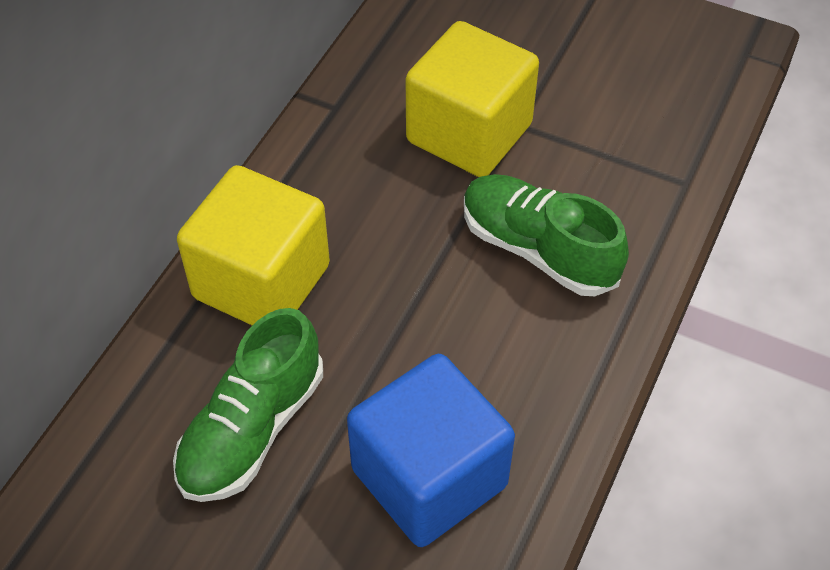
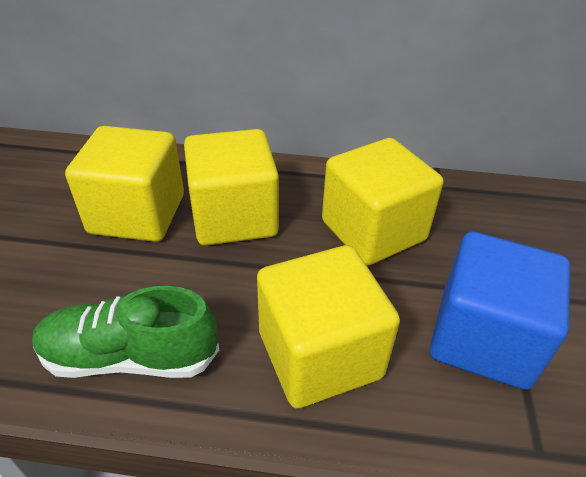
green shoe: [173,308,323,502] [464,174,629,296] = 2 -> [32,286,219,378] = 1
yellow cube: [177,165,330,325] [406,21,539,177] = 2 -> [65,126,184,242] [184,129,279,246] [257,245,400,408] [322,138,444,266] = 4

